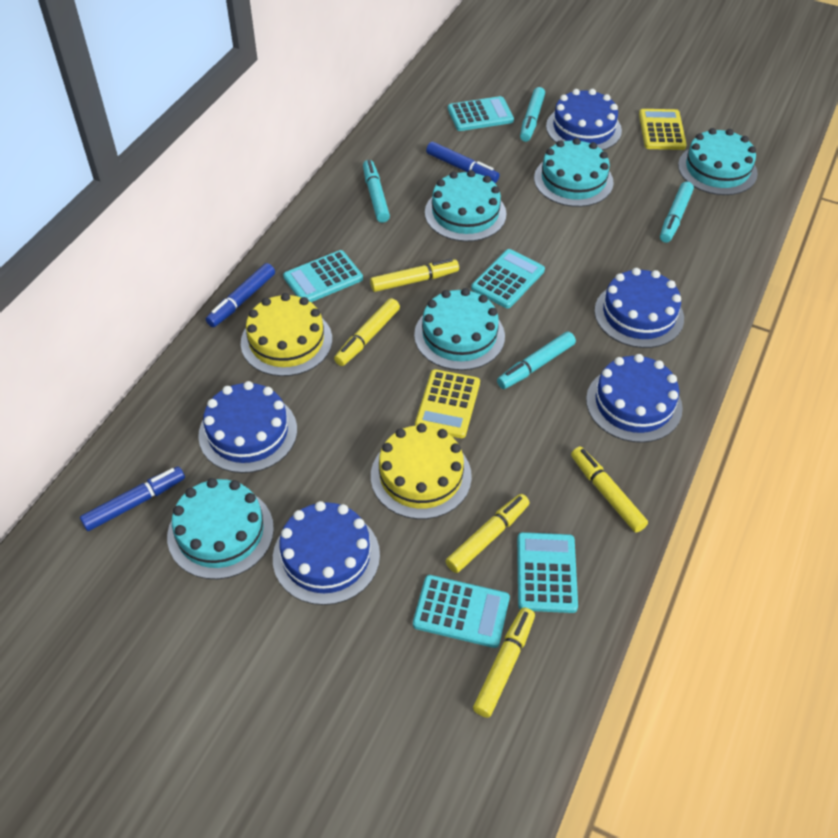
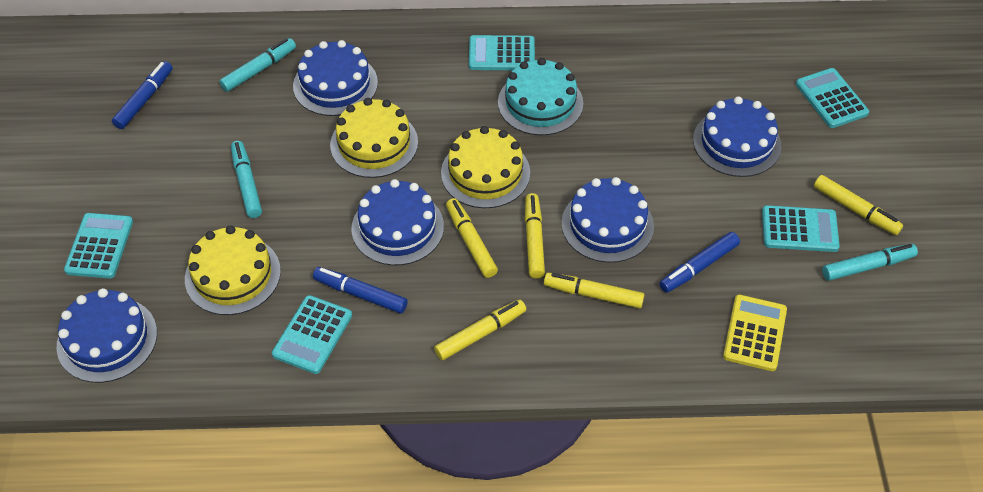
turquoise cake: [167,478,274,579] [414,288,505,370] [425,170,506,242] [534,138,614,207] [678,128,758,195] = 5 -> [498,58,583,135] = 1
turquoise marker: [363,160,390,222] [497,331,576,389] [520,87,545,142] [660,182,694,243] = 4 -> [219,38,296,92] [231,141,262,218] [822,244,918,281] = 3
yellow cake: [241,293,332,376] [371,423,472,519] = 2 -> [185,225,281,315] [330,98,418,178] [441,126,530,208] = 3
yellow calculator: [415,369,480,438] [639,109,687,150] = 2 -> [723,295,787,371] = 1

